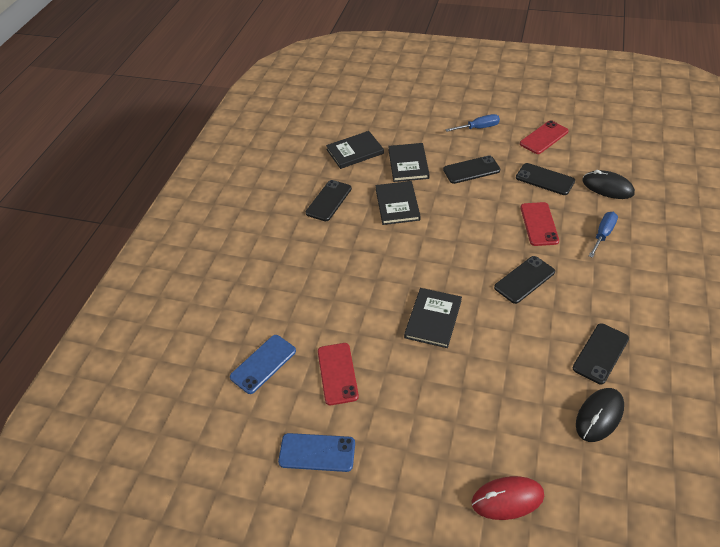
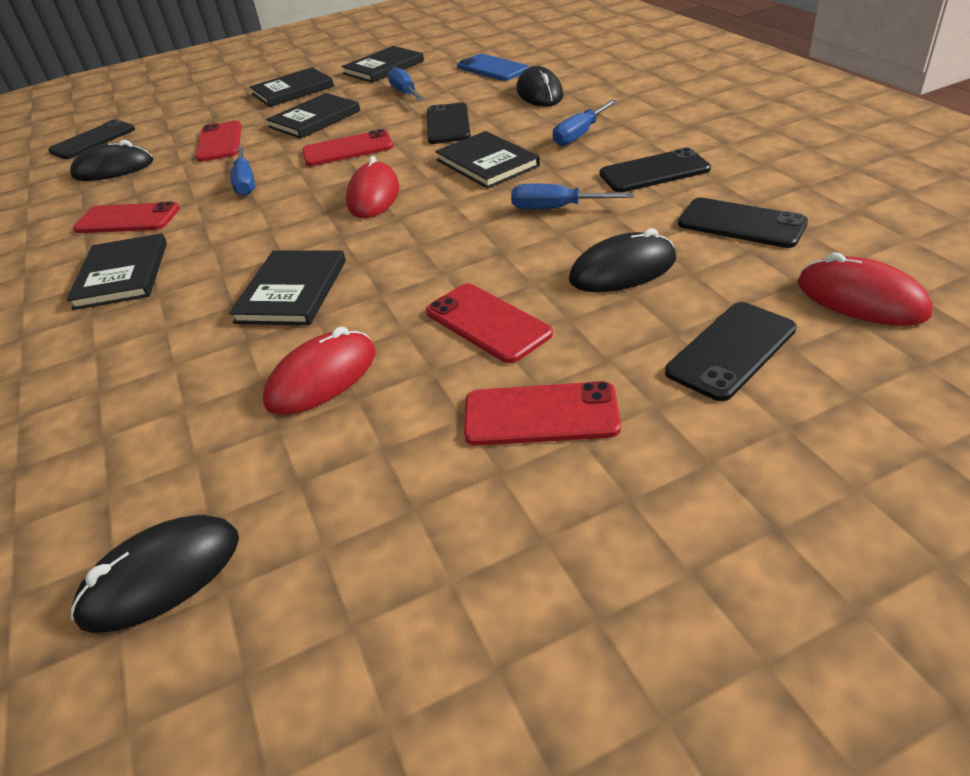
black book: [326,131,384,169] [375,181,421,225] [388,143,430,182] [404,288,462,348] = 4 -> [66,233,167,310] [229,250,346,325] [250,67,334,107] [266,93,360,139] [342,46,424,83] [435,131,540,189] = 6
black mouse: [576,388,624,442] [582,170,635,199] = 2 -> [70,140,153,181] [71,515,239,633] [517,66,563,107] [569,228,676,292] = 4
blue phone: [230,335,296,394] [278,433,355,472] = 2 -> [457,54,529,81] = 1
blue screwdriver: [445,114,500,132] [589,212,618,258] = 2 -> [230,147,255,196] [388,67,425,101] [511,184,634,209] [553,100,617,146] = 4
red mouse: [472,476,544,520] = 1 -> [263,326,375,415] [346,156,399,218] [797,252,933,326] = 3
red phone: [318,343,359,405] [520,120,569,154] [521,202,559,246] = 3 -> [73,201,180,233] [196,120,241,162] [302,129,393,166] [426,283,553,363] [464,381,621,446] = 5

